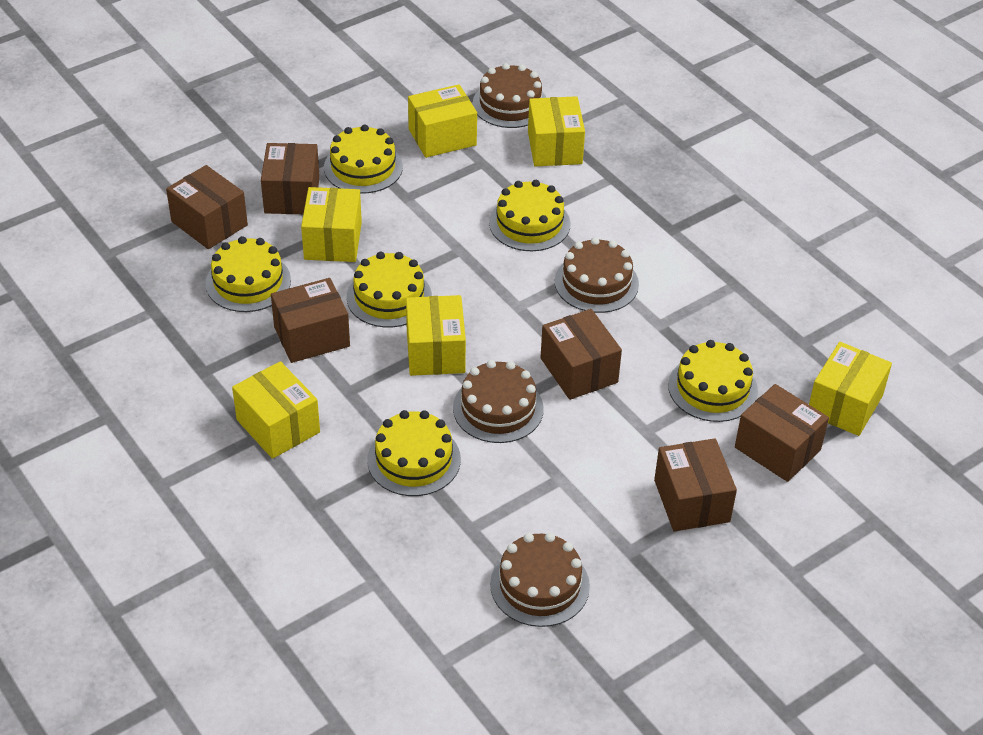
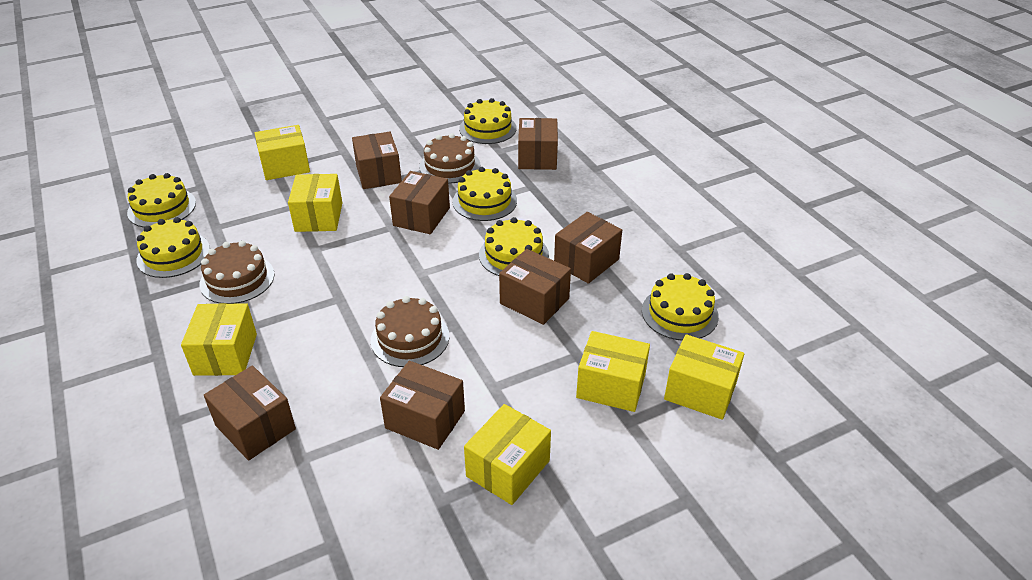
brown box: [166,165,248,249] [261,143,320,214] [271,278,350,363] [541,309,622,400] [654,438,737,532] [735,384,829,482] = 6 -> [204,366,296,461] [352,132,402,189] [380,361,465,450] [389,171,450,234] [499,249,571,325] [518,118,558,170] [554,212,622,284] = 7
brown cake: [453,360,544,443] [473,63,546,128] [490,533,590,627] [555,237,639,313] = 4 -> [199,240,275,304] [371,296,449,367] [419,133,480,184] = 3

